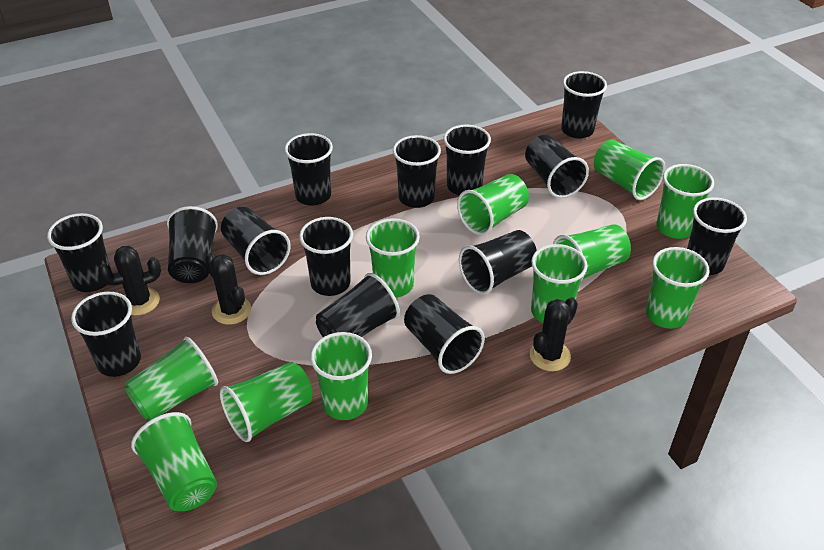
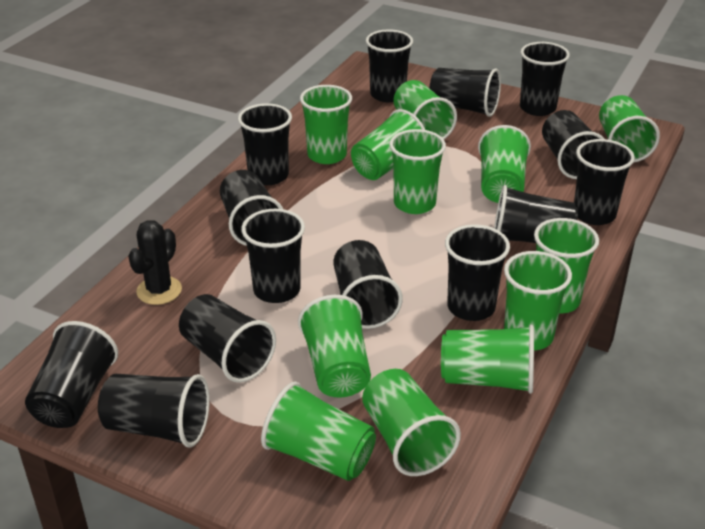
black cactus: [98,246,161,315] [205,253,251,325] [530,297,578,371] = 3 -> [128,220,182,305] = 1
green cup: [124,337,218,420] [131,412,217,511] [220,362,313,442] [310,332,372,420] [366,218,420,298] [457,174,529,236] [531,244,587,323] [553,224,631,281] [594,139,665,200] [646,247,710,329] [657,164,714,239] = 11 -> [261,382,376,481] [298,295,371,397] [300,85,352,164] [351,109,425,180] [362,369,461,476] [389,129,446,214] [394,80,457,139] [441,325,534,394] [478,125,531,203] [504,251,572,350] [534,218,599,313] [599,95,660,163] = 12

